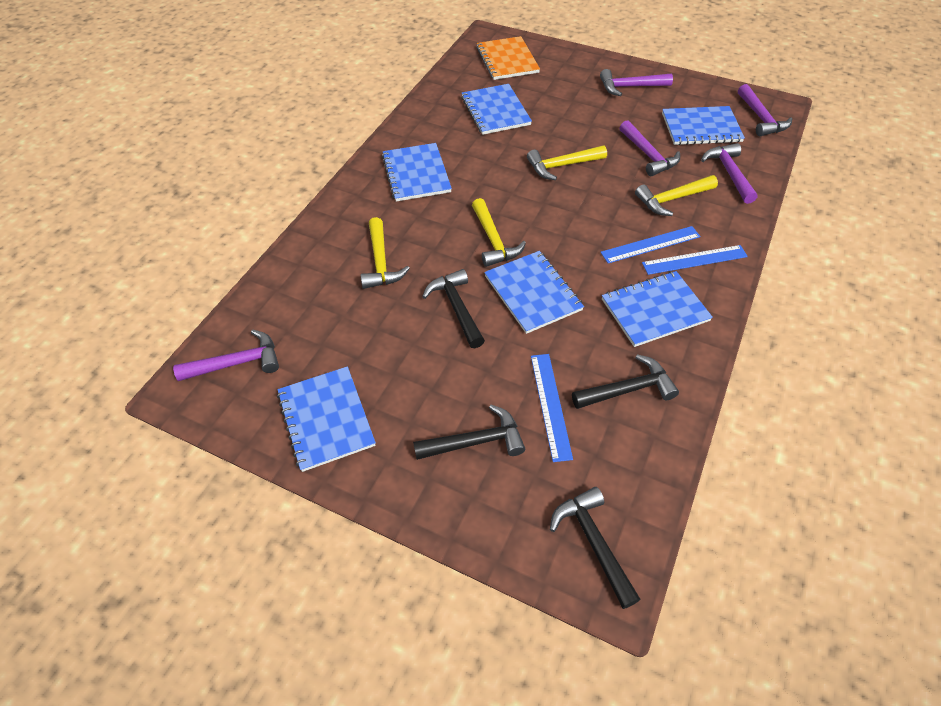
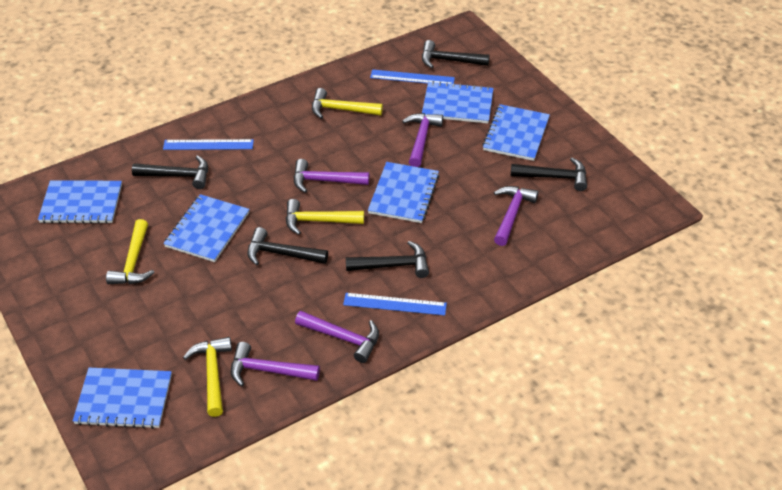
black hammer: [413,405,525,460] [422,269,485,348] [550,487,641,609] [572,354,679,409] = 4 -> [132,155,208,189] [247,227,328,265] [346,241,429,278] [422,40,490,68] [511,157,587,191] = 5
orange notebook: [476,36,540,80] = 1 -> none = 0

